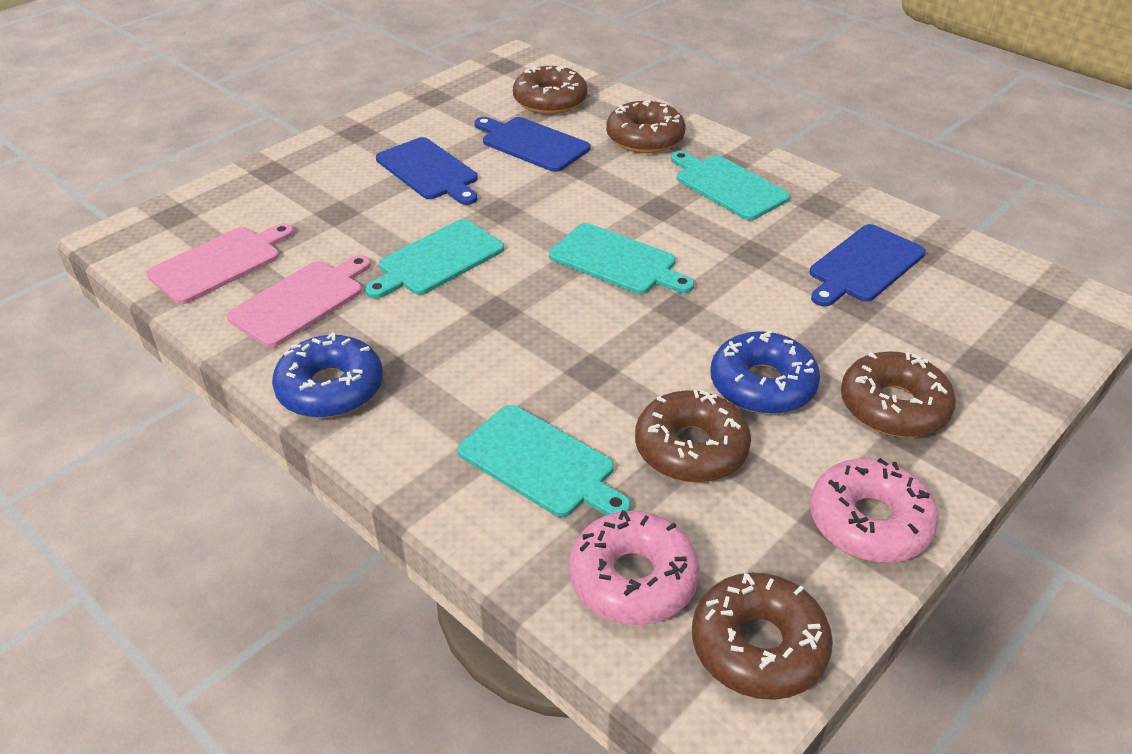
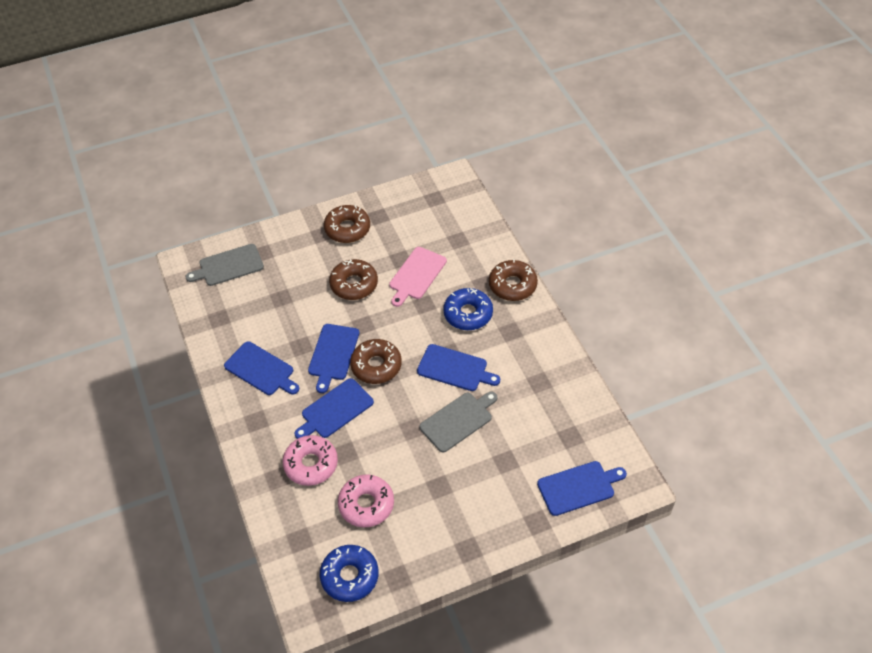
blue cutting board: [376,137,478,205] [474,117,590,172] [810,224,926,307] = 3 -> [224,341,299,395] [294,378,374,439] [308,324,359,393] [417,344,500,391] [537,461,627,516] = 5
brown donut: [513,66,587,114] [606,99,686,153] [635,390,751,483] [692,572,833,700] [841,351,956,438] = 5 -> [324,205,370,243] [329,259,378,300] [350,339,402,384] [489,259,538,301] = 4
grey cutting board: none = 0 -> [186,244,264,286] [419,392,498,452] = 2
pink cutting board: [146,223,294,304] [227,255,371,347] = 2 -> [389,247,447,307] = 1
turquoise cutting board: [365,219,504,299] [457,405,631,517] [549,223,694,294] [671,151,790,220] = 4 -> none = 0

